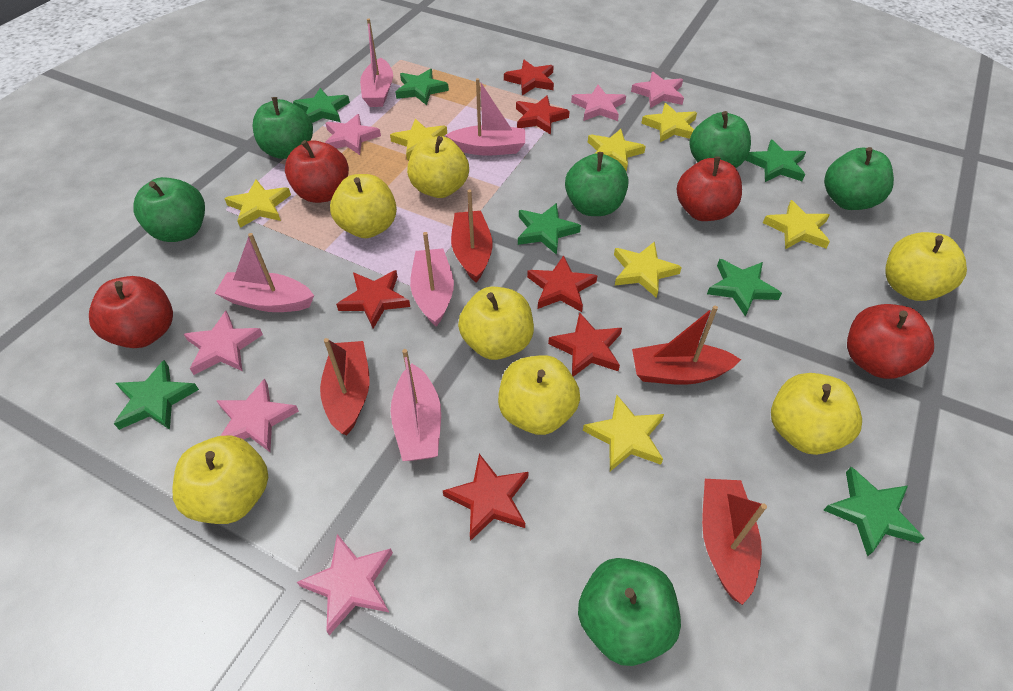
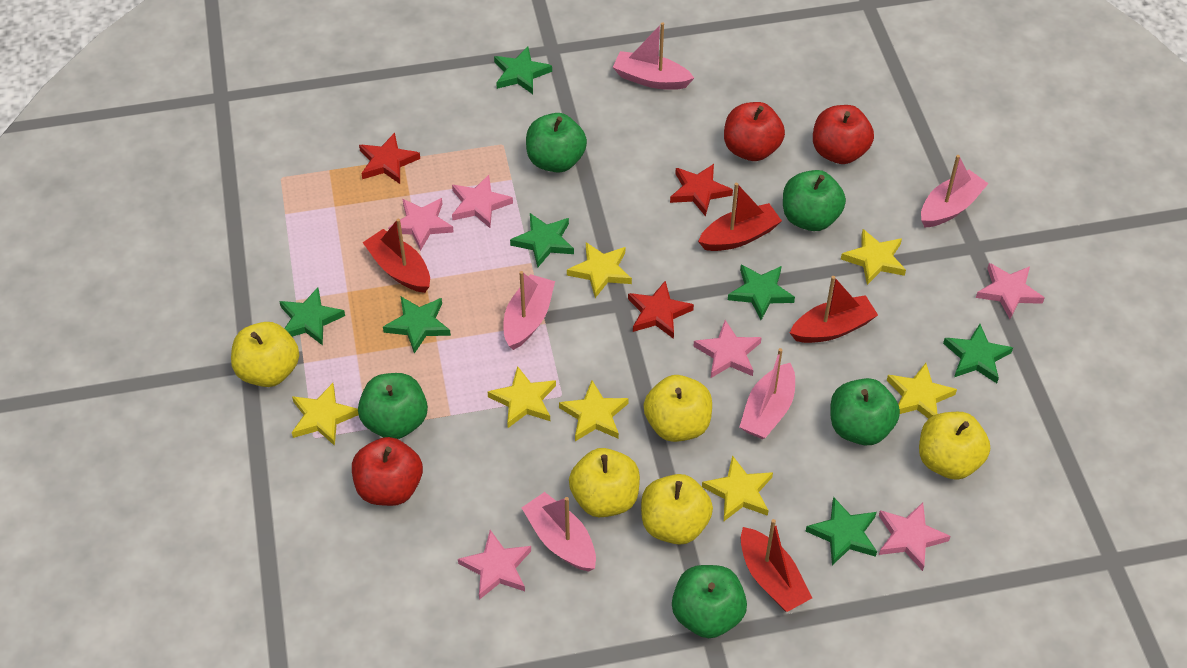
green apple: [133,177,205,242] [253,97,313,159] [565,152,628,216] [578,558,681,666] [689,111,751,168] [824,147,894,210] = 6 -> [358,373,428,439] [526,113,587,173] [672,565,747,638] [783,170,846,231] [830,378,900,445] = 5
red apple: [89,276,173,348] [285,140,349,203] [677,156,742,221] [847,304,934,379] = 4 -> [352,437,423,506] [724,102,785,161] [813,105,874,164] = 3
red star: [336,270,410,329] [443,454,529,541] [504,60,554,95] [516,95,570,135] [527,255,598,312] [548,312,622,377] = 6 -> [359,133,420,184] [628,281,694,339] [670,164,733,216] = 3
yellow apple: [173,435,268,524] [330,174,397,238] [407,136,469,198] [458,287,534,360] [498,355,580,435] [771,373,862,455] [885,232,967,301] = 7 -> [231,322,299,387] [569,448,640,517] [641,474,713,545] [644,375,712,442] [919,412,990,480] = 5

